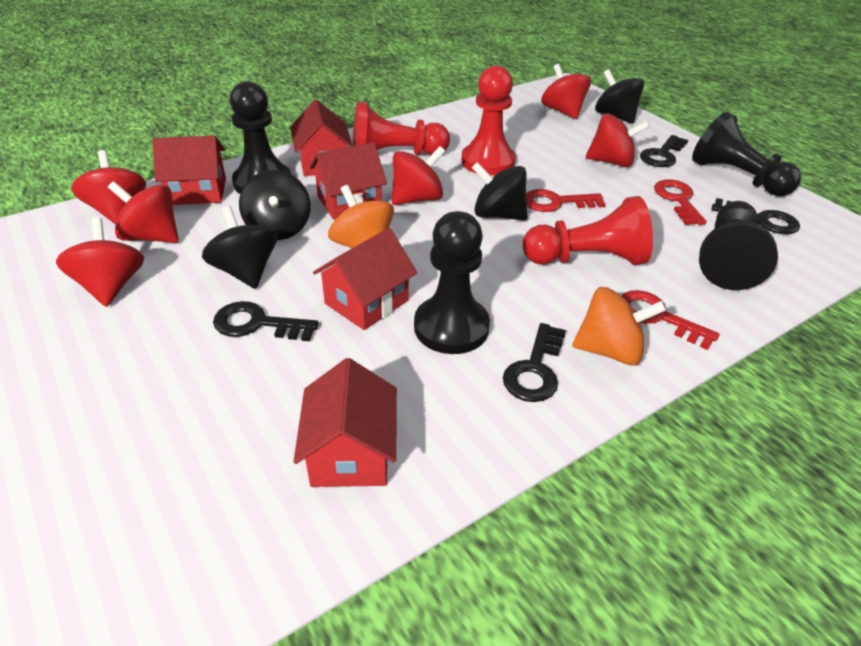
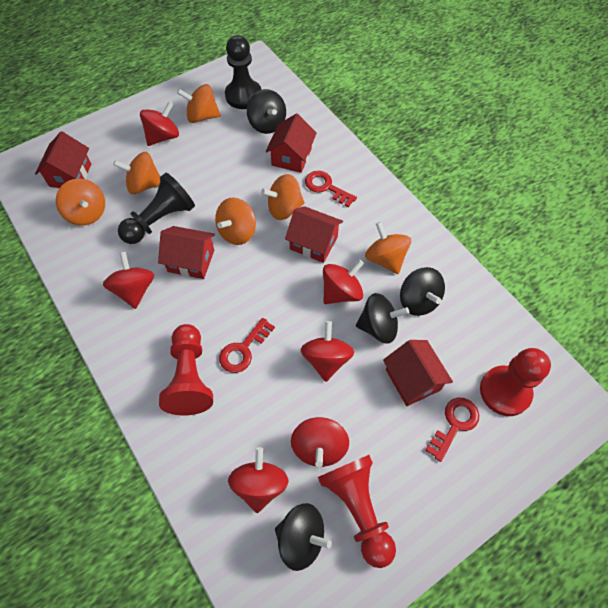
black key: [213,301,318,341] [503,323,566,402] [640,135,688,167] [712,198,800,234] = 4 -> none = 0
black pawn: [230,81,291,194] [414,211,490,354] [692,112,801,196] [699,201,778,290] = 4 -> [118,173,195,244] [225,35,262,109] = 2
orange spinning top: [328,185,394,248] [572,287,666,366] = 2 -> [56,178,105,226] [113,152,161,194] [177,84,221,123] [215,197,256,245] [261,174,305,220] [365,222,411,274] = 6

